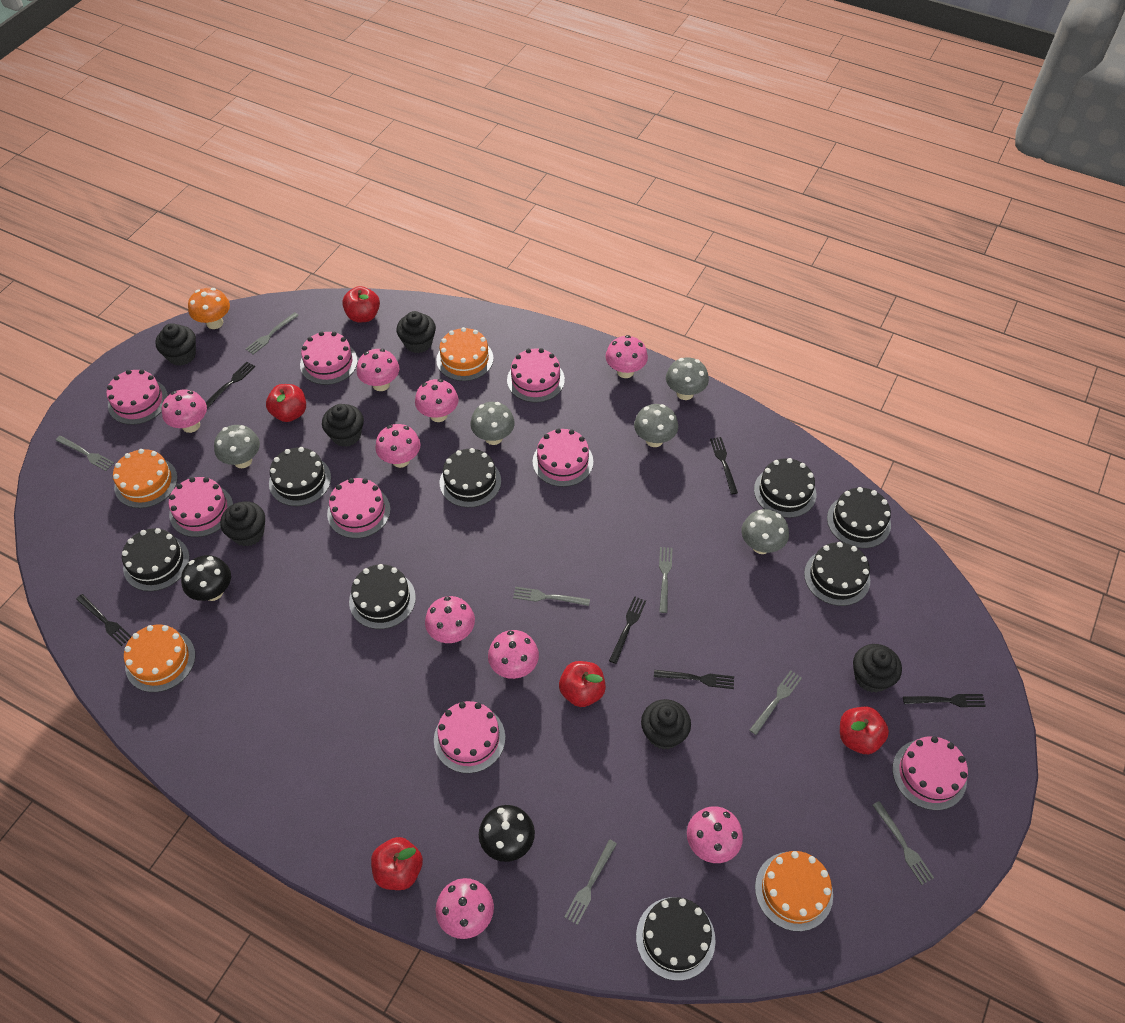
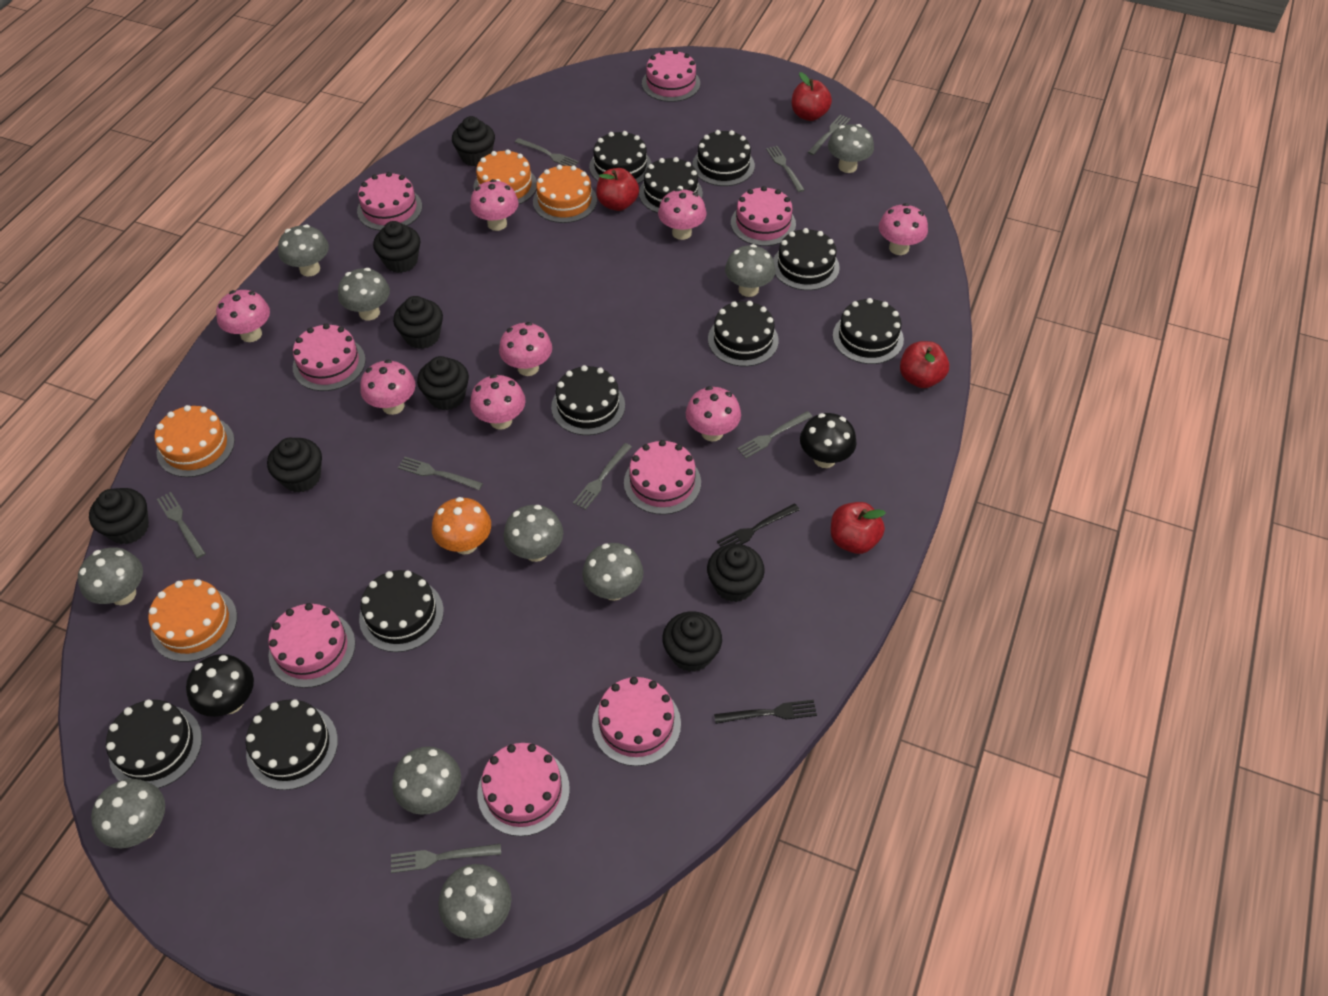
black cake: [122,528,190,591] [269,447,331,506] [349,564,416,629] [440,448,501,508] [636,897,716,981] [754,458,816,518] [804,542,870,606] [827,487,891,548] = 8 -> [106,700,202,788] [246,699,338,790] [359,570,444,652] [551,365,625,435] [589,131,652,184] [639,157,703,213] [692,130,755,186] [708,301,779,366] [773,228,840,290] [833,298,904,364] = 10
black cupcake: [155,323,196,366] [220,501,265,547] [322,404,364,447] [397,311,436,353] [641,699,691,750] [853,644,902,692] = 6 -> [89,488,149,544] [267,438,322,493] [373,221,420,273] [393,296,443,349] [417,356,469,410] [452,116,495,166] [662,611,722,672] [707,544,765,602] = 8
black fork: [76,594,132,646] [206,362,255,408] [609,596,646,664] [654,670,734,689] [710,437,738,494] [903,694,986,707] = 6 -> [714,700,817,724] [717,503,800,547] = 2
grey fork: [56,436,114,471] [246,312,299,354] [513,587,590,606] [564,839,617,925] [659,547,673,613] [750,670,802,735] [873,801,934,885] = 7 -> [157,492,206,558] [391,844,501,873] [398,457,483,490] [515,138,579,166] [573,443,632,510] [737,411,812,458] [766,146,805,192] [808,115,851,155] = 8
grey mushroom: [214,425,260,468] [470,402,515,445] [634,404,678,447] [666,357,709,400] [741,509,789,554] = 5 -> [78,547,143,605] [91,779,165,849] [278,224,329,276] [338,268,390,320] [392,747,461,815] [439,864,512,939] [503,505,563,562] [582,543,644,601] [725,244,776,297] [828,124,874,173] = 10
pink mushroom: [162,389,207,433] [357,349,400,391] [375,424,420,468] [415,379,458,422] [425,596,475,643] [436,878,494,939] [488,630,539,679] [605,335,648,378] [687,806,743,863] = 9 -> [216,290,270,342] [360,359,416,415] [470,179,519,231] [470,374,526,430] [499,322,552,376] [658,188,707,240] [686,386,741,441] [879,203,928,255] = 8
red apple: [266,384,306,422] [342,286,380,322] [371,837,423,890] [559,661,606,707] [840,707,889,754] = 5 -> [596,168,639,211] [792,72,832,121] [831,502,886,554] [900,341,949,388] = 4

